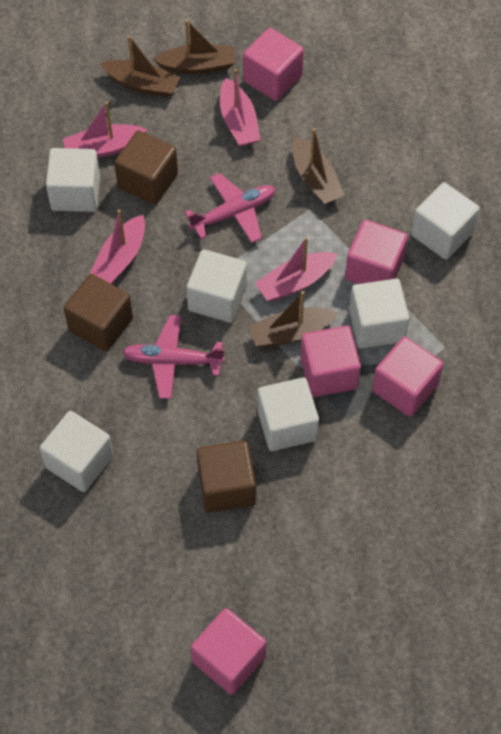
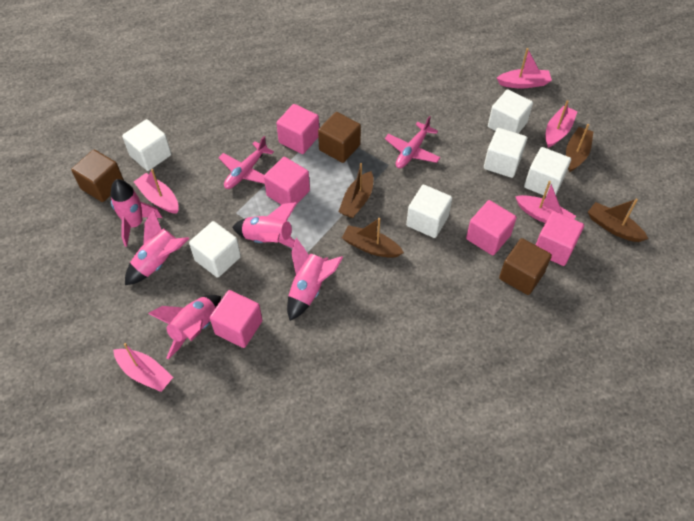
pink boat: [63,101,148,158] [90,210,145,284] [220,69,260,146] [255,237,337,301] = 4 -> [113,343,173,392] [134,169,179,214] [497,48,552,88] [515,181,576,223] [545,100,578,148] = 5
pink rocket: none = 0 -> [110,179,162,247] [125,210,190,285] [148,295,221,359] [232,202,297,248] [287,238,343,321] = 5

